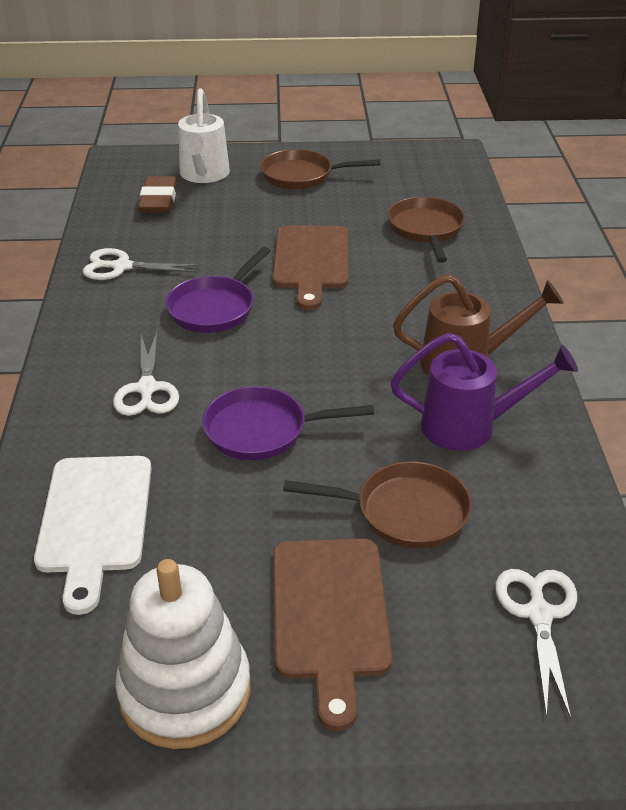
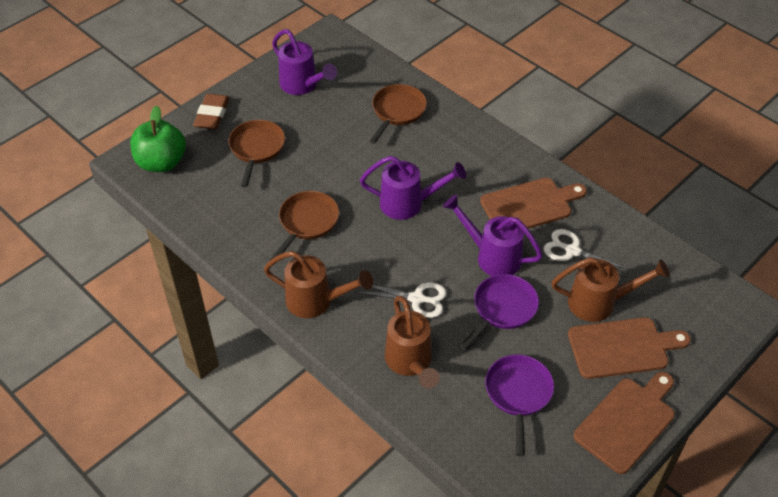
brown cutting board: [272,225,348,310] [273,539,392,731] = 2 -> [480,178,587,229] [568,317,691,379] [573,372,675,474] = 3
brown watering can: [393,274,564,376] = 1 -> [264,251,373,318] [385,296,440,389] [552,257,670,322] = 3
green apple: none = 0 -> [130,106,186,172] = 1
purple watering can: [390,333,578,451] = 1 -> [272,29,337,95] [360,156,466,220] [443,195,543,276] = 3
white cutting board: [34,456,152,615] = 1 -> none = 0
white scissors: [83,248,201,280] [113,332,179,416] [495,569,577,719] = 3 -> [356,282,447,318] [543,229,631,277] = 2
white stacking toy: [115,559,250,749] = 1 -> none = 0
white watering can: [178,88,230,183] = 1 -> none = 0

